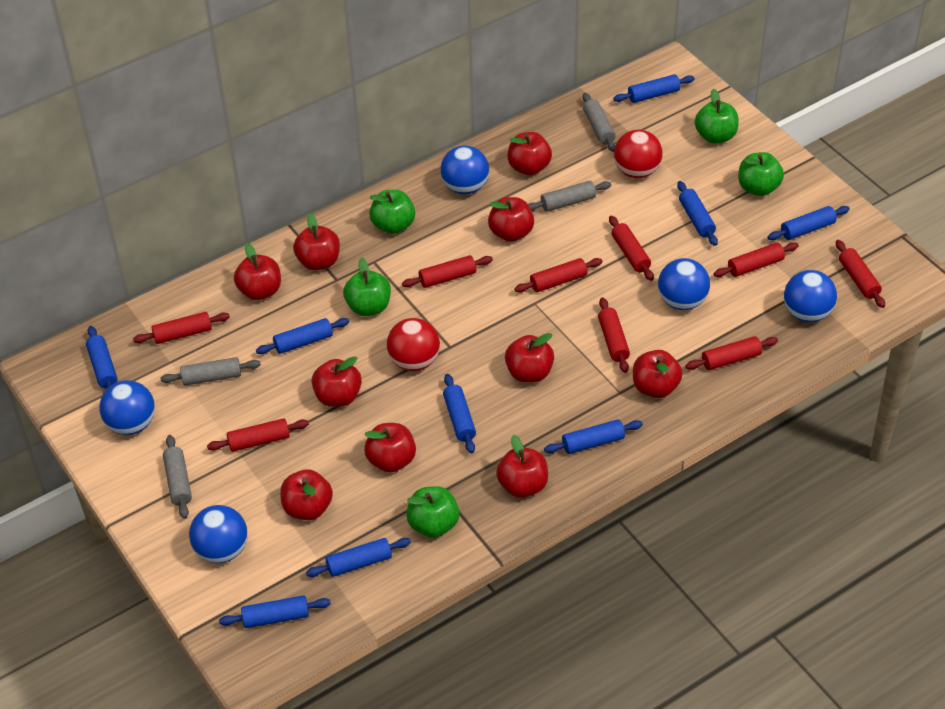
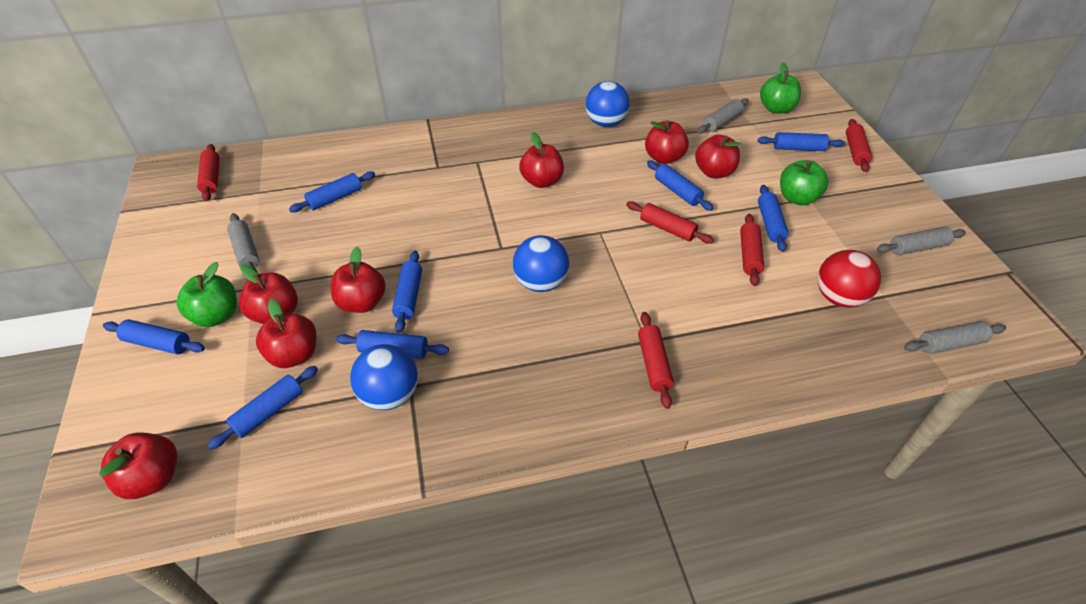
blue ball: [99,380,155,435] [189,505,248,563] [441,145,489,194] [658,258,710,310] [784,270,837,322] = 5 -> [350,344,418,410] [513,235,569,292] [585,81,630,127] = 3
blue rolling pin: [86,326,118,389] [219,595,331,628] [256,318,349,354] [306,538,411,577] [443,374,476,453] [544,420,643,454] [613,74,695,103] [677,181,718,246] [767,206,850,240] = 9 -> [103,319,205,354] [207,366,318,449] [289,171,375,213] [336,330,449,359] [392,251,422,333] [647,160,714,211] [758,132,845,151] [758,185,789,252] = 8
green apple: [343,257,391,316] [369,190,415,234] [406,486,459,538] [695,89,739,144] [738,152,784,196] = 5 -> [177,262,237,327] [760,62,801,113] [780,160,828,205] = 3
red apple: [234,243,281,300] [280,469,333,520] [293,213,340,271] [312,356,362,407] [364,423,416,473] [488,197,534,242] [496,435,548,498] [505,333,554,383] [507,132,552,175] [633,350,683,398] = 10 -> [99,433,177,499] [239,265,298,324] [256,299,317,368] [331,247,386,313] [519,132,564,188] [645,120,689,164] [695,135,741,178] = 7
red ball: [387,318,440,371] [614,130,663,178] = 2 -> [818,250,881,308] = 1
red rolling pin: [133,312,230,344] [207,418,309,452] [402,255,493,288] [514,258,603,293] [598,298,630,373] [609,216,654,281] [685,336,778,370] [714,242,799,277] [836,240,885,308] = 9 -> [197,144,220,201] [626,201,714,244] [638,312,674,409] [740,214,764,286] [846,119,872,172] = 5

